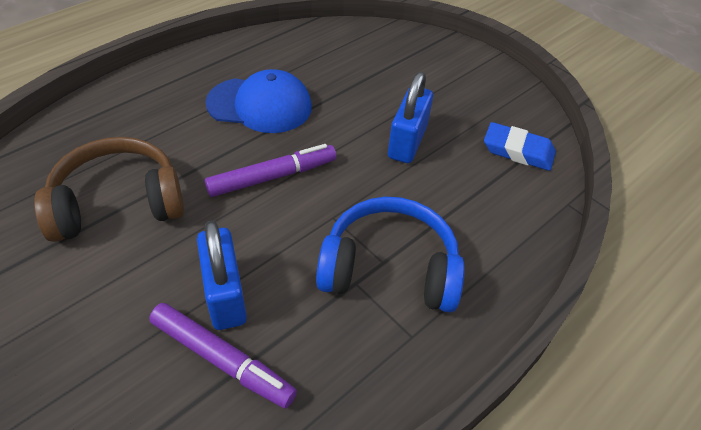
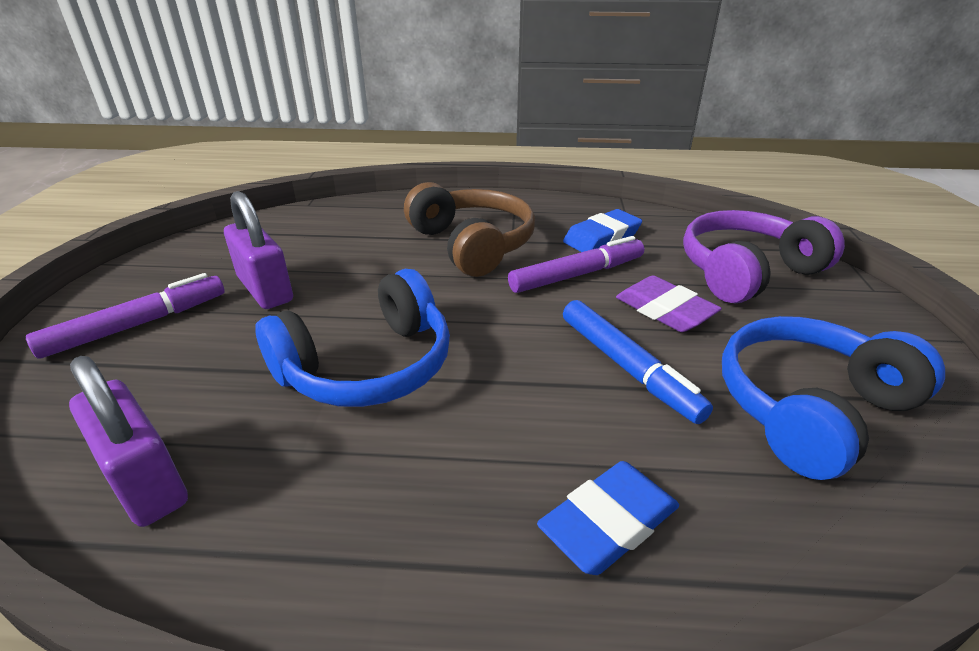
blue cap: [205,69,312,133] = 1 -> none = 0
blue eraser: [484,122,556,171] = 1 -> [537,461,679,575] [563,209,642,252] = 2
blue headphones: [316,197,465,313] = 1 -> [255,269,450,407] [722,316,945,480] = 2
blue marker: none = 0 -> [563,300,713,424] = 1
blue padlock: [197,220,247,330] [388,72,433,163] = 2 -> none = 0
purple eraser: none = 0 -> [616,275,722,332] = 1
purple headphones: none = 0 -> [683,210,845,304] = 1
purple padlock: none = 0 -> [69,356,188,527] [224,191,293,309] = 2

